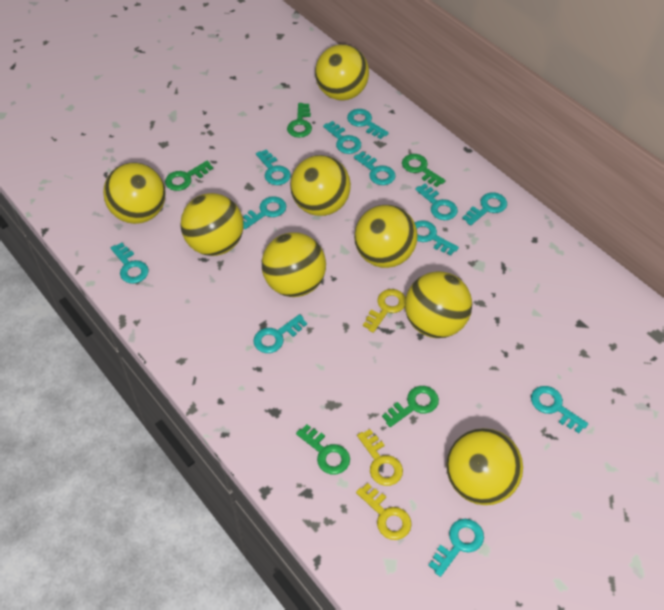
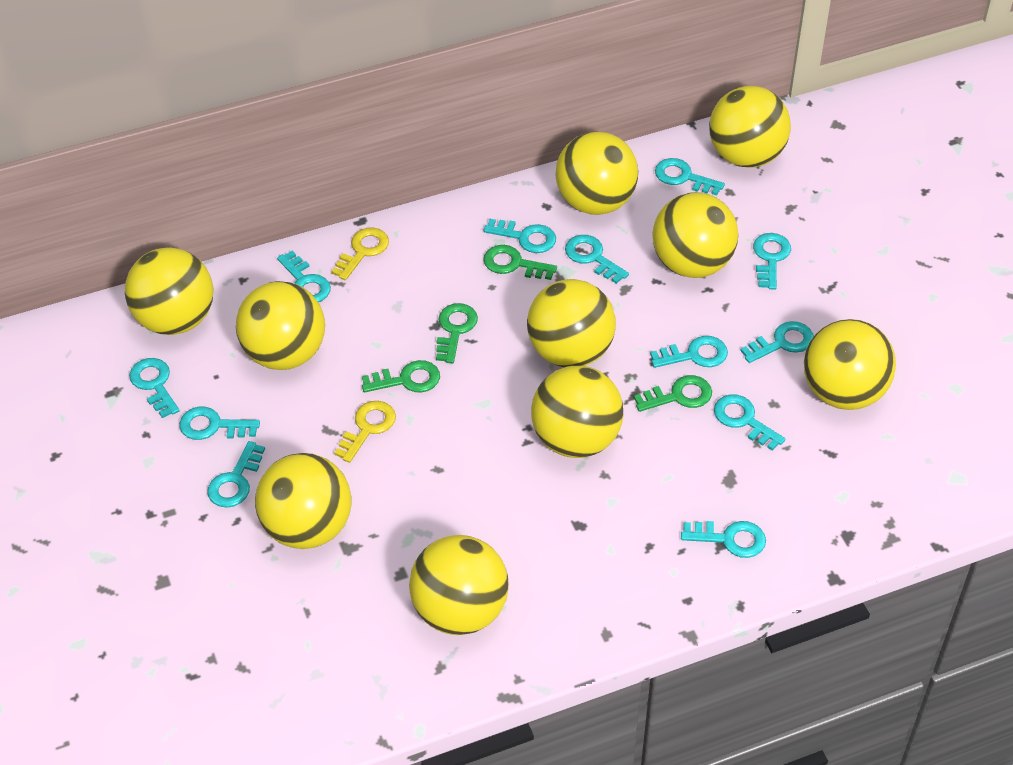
green key: [165,161,213,191] [287,103,312,138] [296,424,350,474] [382,386,439,427] [402,154,445,187] = 5 -> [362,360,440,392] [436,303,478,364] [483,245,557,280] [634,375,712,412] = 4
yellow ball: [103,163,166,224] [180,193,244,256] [262,232,326,297] [290,155,351,216] [315,44,369,101] [354,205,418,268] [405,271,472,338] [446,428,523,505] = 8 -> [125,247,213,335] [236,281,325,370] [255,453,351,549] [409,535,509,635] [527,279,616,367] [531,366,623,458] [555,131,638,215] [652,192,738,278] [709,86,791,168] [804,319,896,410] = 10
yellow key: [356,483,412,540] [357,429,403,486] [363,289,406,333] = 3 -> [332,228,389,280] [334,401,396,463] = 2

